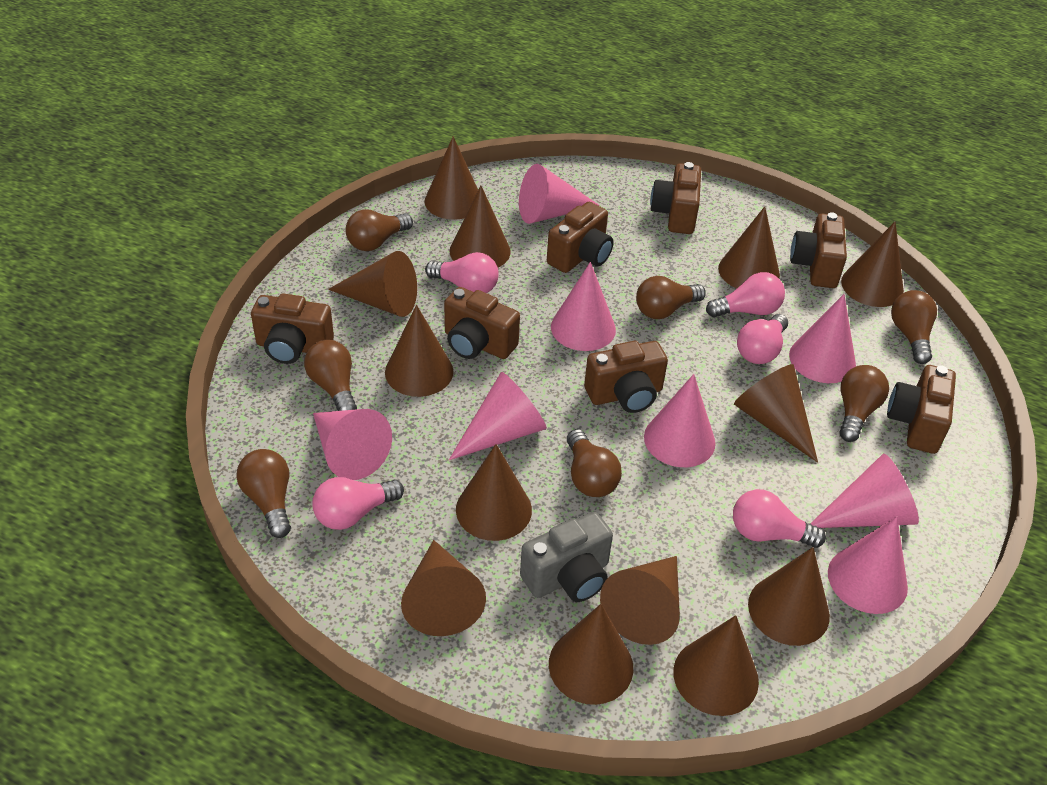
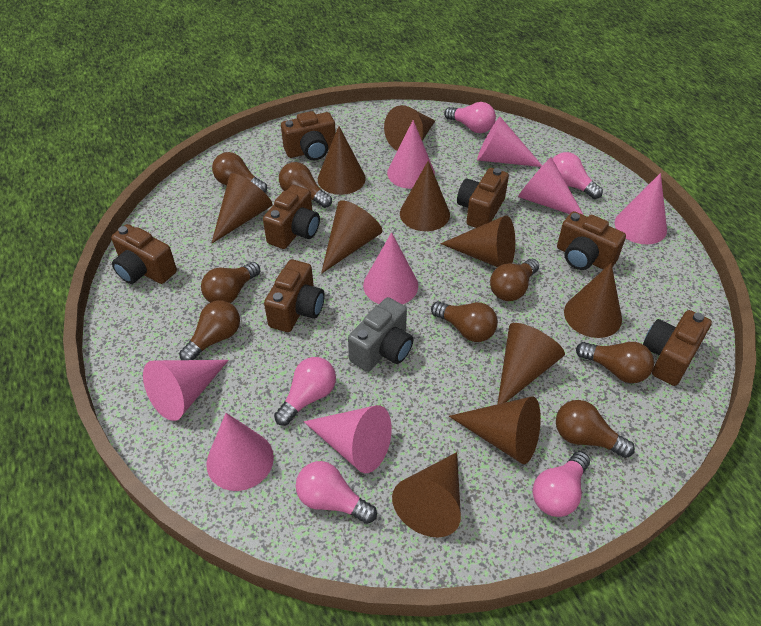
brown cone: [328,251,417,317] [385,305,453,397] [401,540,486,636] [424,136,478,220] [450,186,511,267] [456,444,532,541] [549,604,633,705] [600,556,680,645] [673,615,759,716] [718,206,780,288] [734,364,818,463] [748,547,830,646] [841,221,904,307] = 13 -> [211,173,272,244] [318,126,366,195] [321,200,382,274] [384,105,435,151] [392,452,461,537] [400,161,450,231] [441,215,515,267] [449,396,541,464] [498,323,565,404] [564,263,622,338] = 10
brown light bulb: [237,449,291,538] [304,340,357,411] [346,209,413,251] [567,429,622,497] [636,276,706,319] [840,365,889,442] [891,290,937,364] = 7 -> [179,300,240,360] [201,262,260,303] [212,152,267,193] [279,162,332,208] [431,301,498,342] [490,259,539,301] [556,400,635,458] [576,342,654,383] = 8

